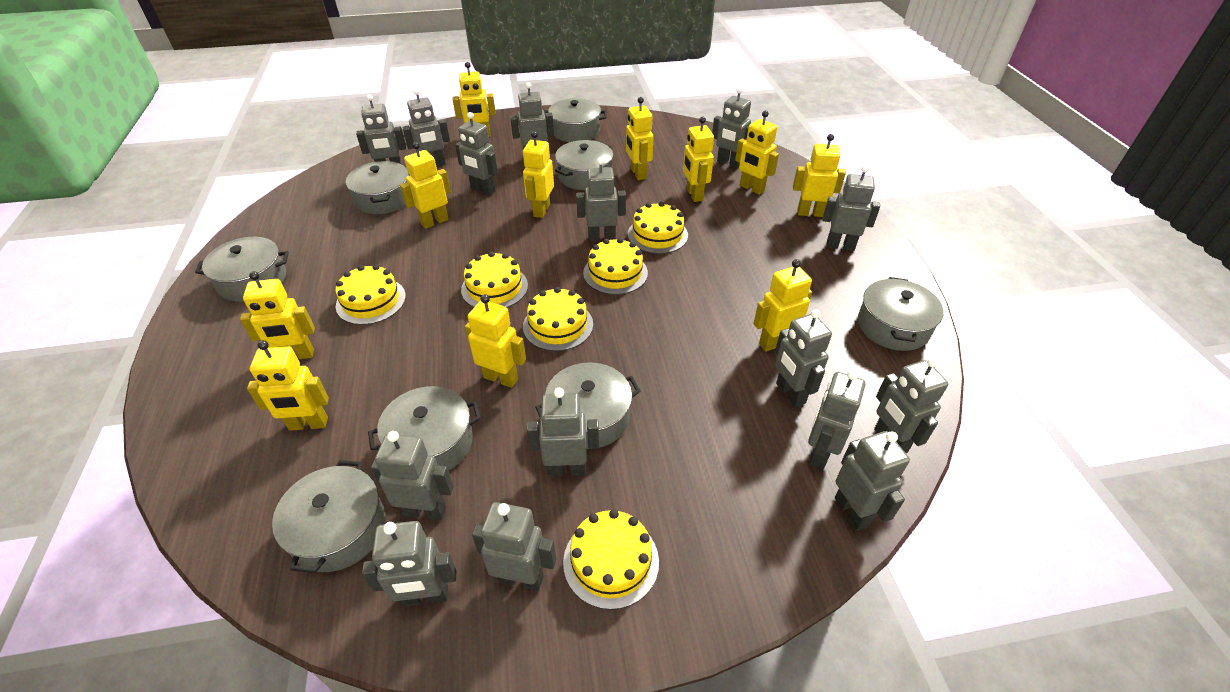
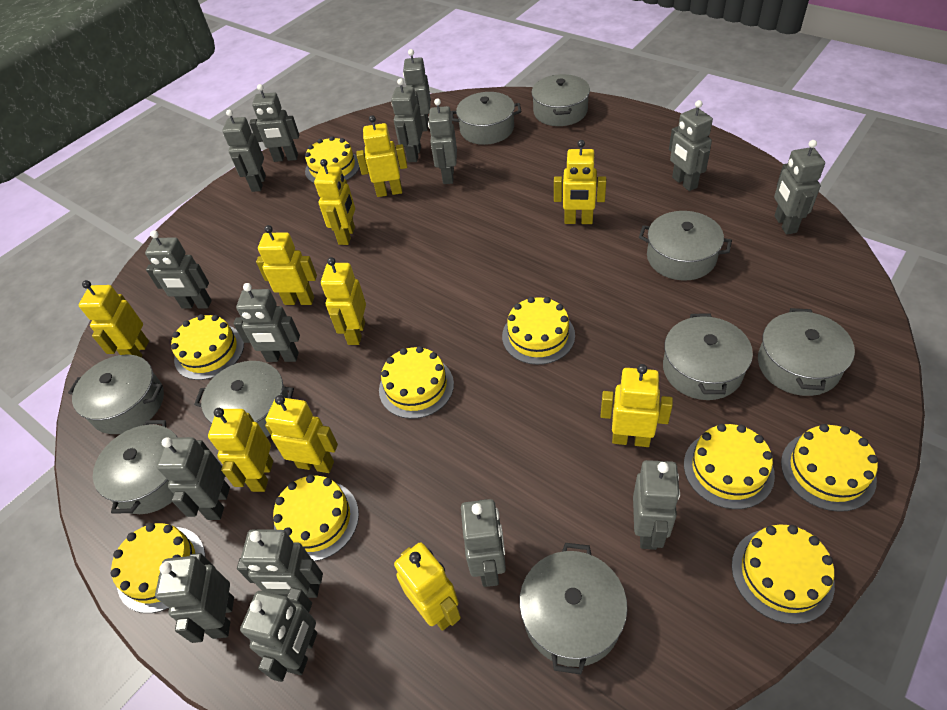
grey pot: [195,237,289,302] [272,460,386,573] [346,161,409,214] [368,386,481,471] [535,362,641,449] [544,98,607,142] [555,140,613,190] [858,277,944,351] = 8 -> [68,355,164,434] [93,420,177,514] [194,361,294,437] [451,92,521,145] [519,543,627,675] [532,74,590,126] [639,211,732,280] [663,314,753,400] [758,308,855,396] = 9
yellow cake: [335,264,406,325] [461,252,528,308] [523,287,593,351] [563,509,659,610] [583,238,648,295] [628,202,688,254] = 6 -> [111,523,205,613] [171,314,244,380] [273,475,359,561] [305,136,360,183] [379,346,454,419] [502,297,575,365] [684,424,775,509] [732,525,835,624] [781,424,878,512] = 9
yellow robot: [240,271,315,359] [247,340,329,431] [400,142,451,229] [452,62,496,137] [465,294,526,388] [523,131,554,218] [626,97,654,180] [683,117,714,202] [735,111,779,195] [753,259,812,352] [793,134,846,217] = 11 -> [79,280,149,358] [208,408,273,492] [256,225,317,305] [265,395,338,473] [314,159,355,245] [321,257,366,345] [356,115,407,197] [394,542,461,631] [554,140,606,224] [600,364,673,447] = 10

